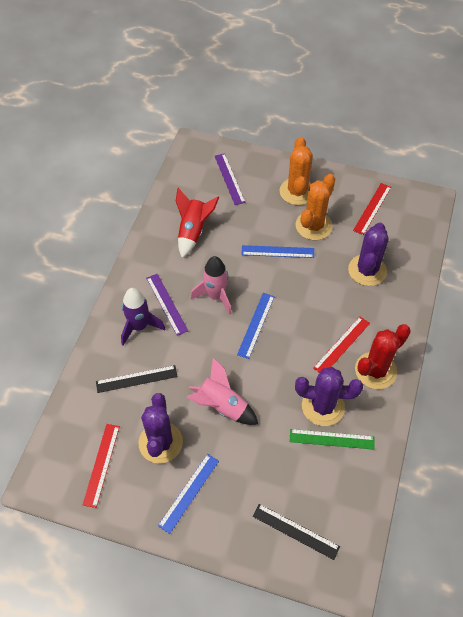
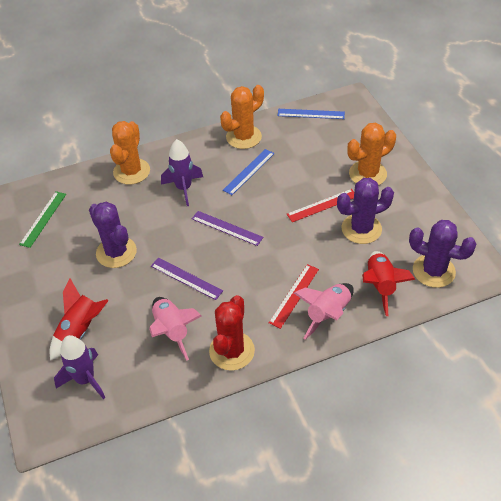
black ruler: [96,365,178,393] [253,504,340,560] = 2 -> none = 0
blue ruler: [158,454,219,534] [237,293,275,359] [241,245,314,258] = 3 -> [223,149,275,195] [277,109,345,119] = 2
orange cactus: [280,137,313,205] [295,174,335,240] = 2 -> [110,121,150,185] [220,85,264,149] [347,123,396,185] = 3
purple rocket: [121,288,165,345] = 1 -> [54,335,106,399] [161,139,203,206] = 2
red rocket: [176,188,219,258] = 1 -> [50,278,109,360] [362,251,416,316] = 2
red ruler: [83,424,120,508] [313,317,370,373] [353,183,391,235] = 3 -> [269,264,319,329] [287,189,354,222] = 2

